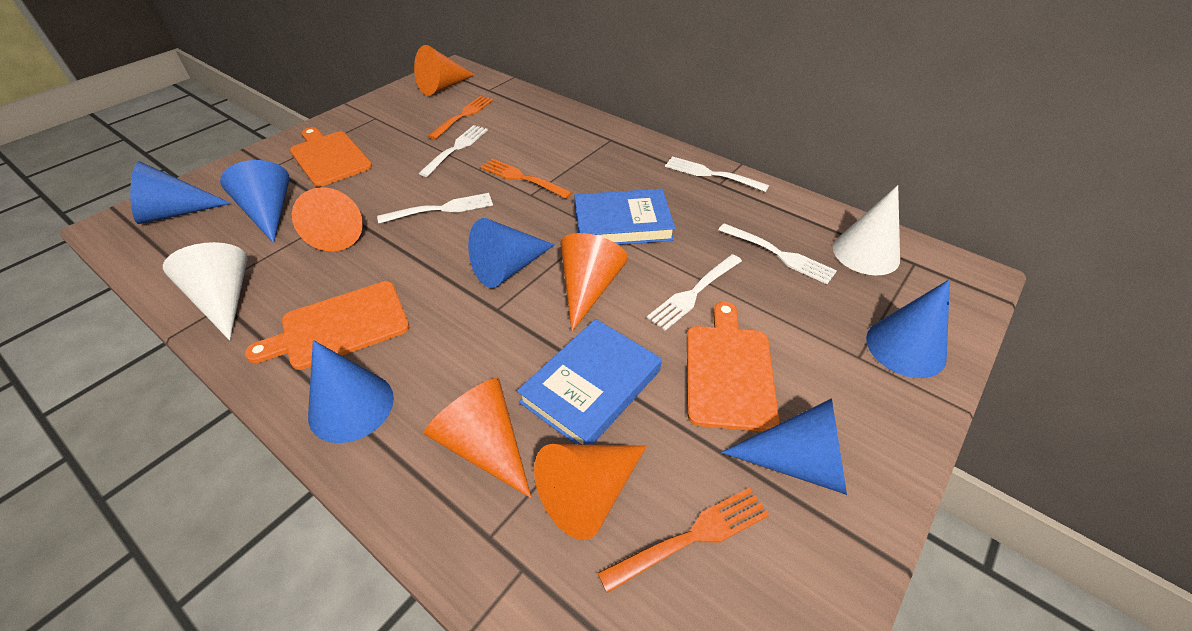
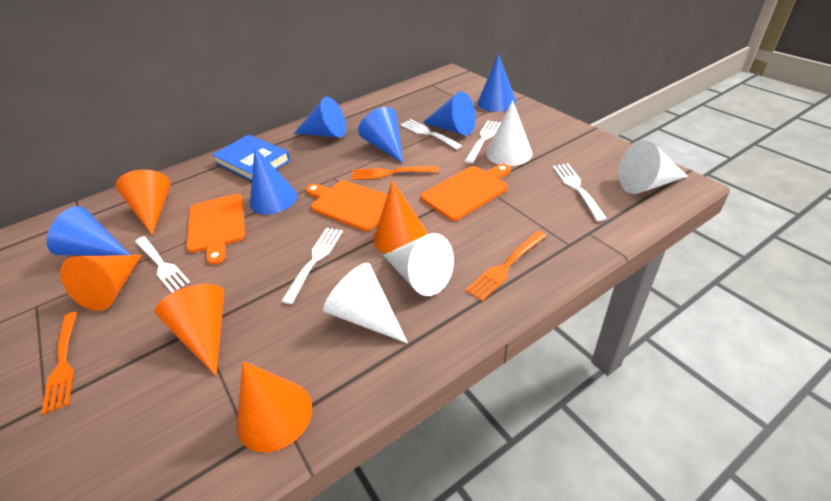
blue book: [517,319,662,445] [574,189,675,245] = 2 -> [212,135,291,182] = 1
white cone: [163,242,248,341] [833,185,900,275] = 2 -> [323,263,408,344] [383,233,454,296] [486,100,532,166] [618,140,688,194] = 4

